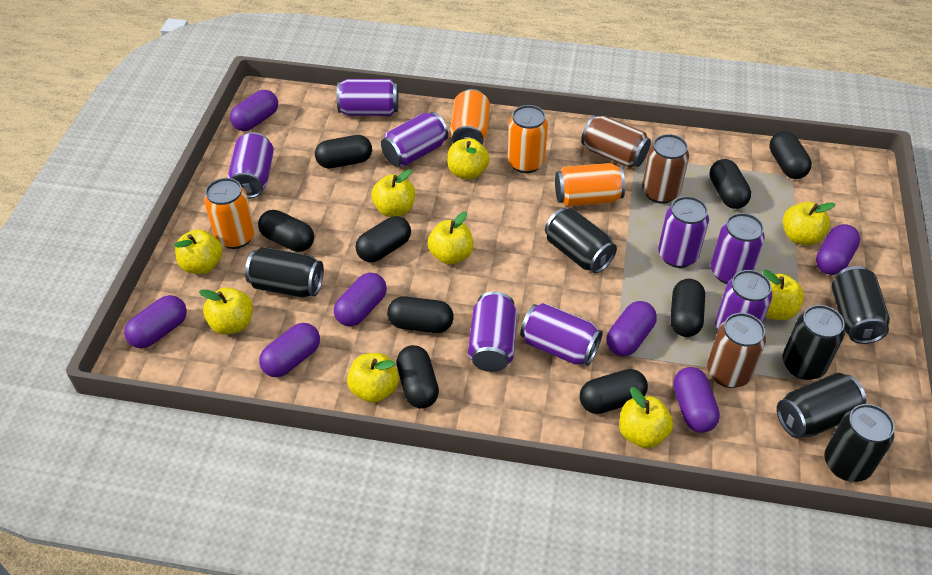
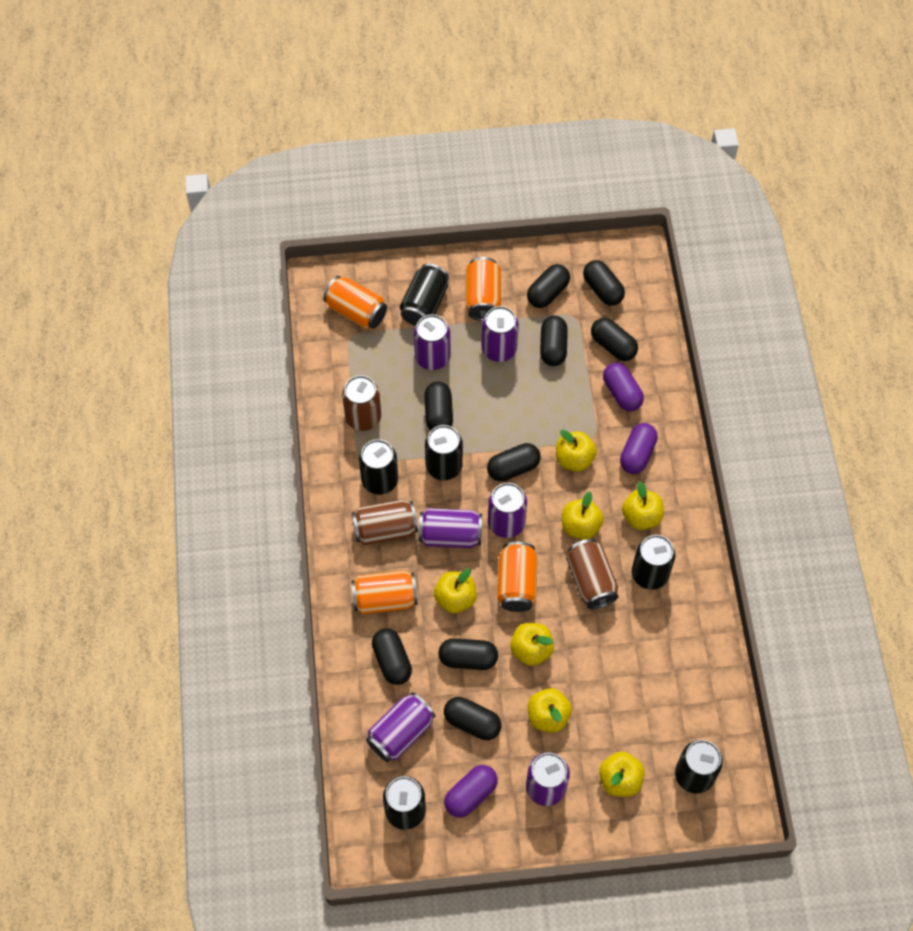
purple can: [228,132,274,198] [337,79,399,116] [381,112,448,167] [468,291,517,372] [520,303,603,366] [658,196,709,268] [711,213,765,284] [715,270,772,330] = 8 -> [366,692,435,762] [414,315,450,370] [419,508,482,548] [481,306,519,362] [488,483,527,538] [526,752,570,806] = 6
purple capsule: [124,295,187,348] [230,90,278,131] [259,323,320,377] [334,272,387,326] [606,301,657,356] [673,367,720,433] [816,224,860,275] = 7 -> [444,765,498,818] [603,363,644,412] [620,423,658,474] = 3
yellow apple: [174,229,223,274] [199,287,253,335] [347,353,399,403] [371,169,415,217] [428,211,473,264] [447,138,490,180] [619,387,673,448] [762,269,804,320] [783,202,835,246] = 9 -> [434,568,477,613] [510,623,554,666] [528,688,572,733] [556,430,597,471] [562,491,604,540] [599,752,645,797] [622,481,664,530] = 7

